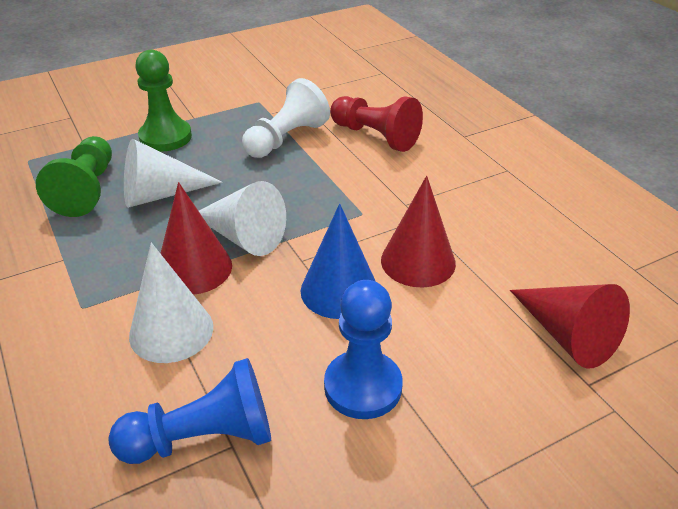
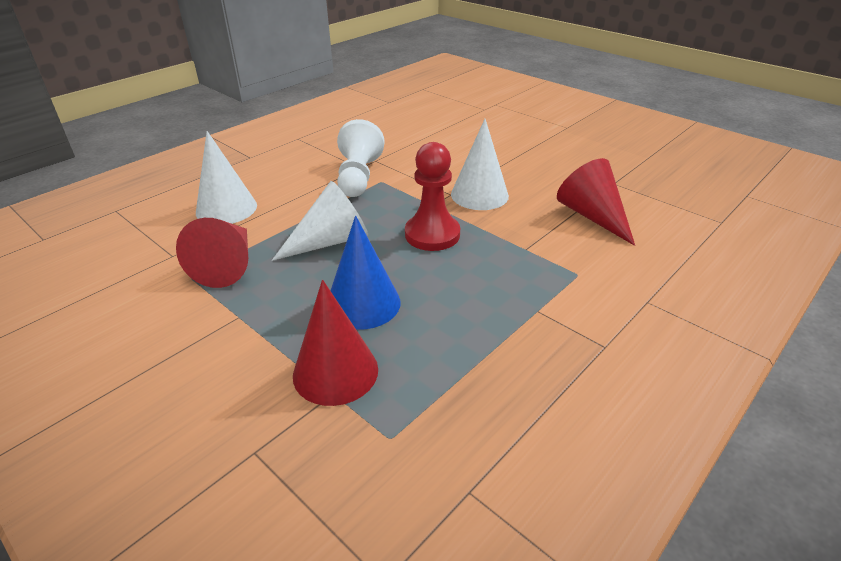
blue pawn: [108,358,271,464] [324,280,403,419] = 2 -> none = 0
green pawn: [36,136,112,217] [135,50,192,152] = 2 -> none = 0

